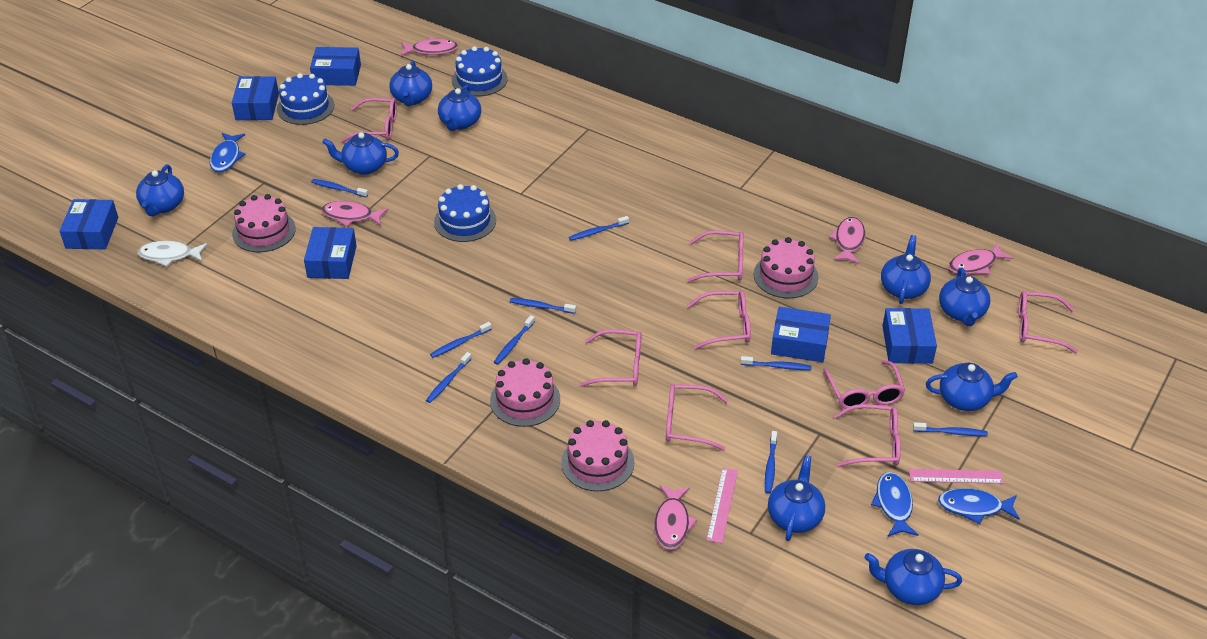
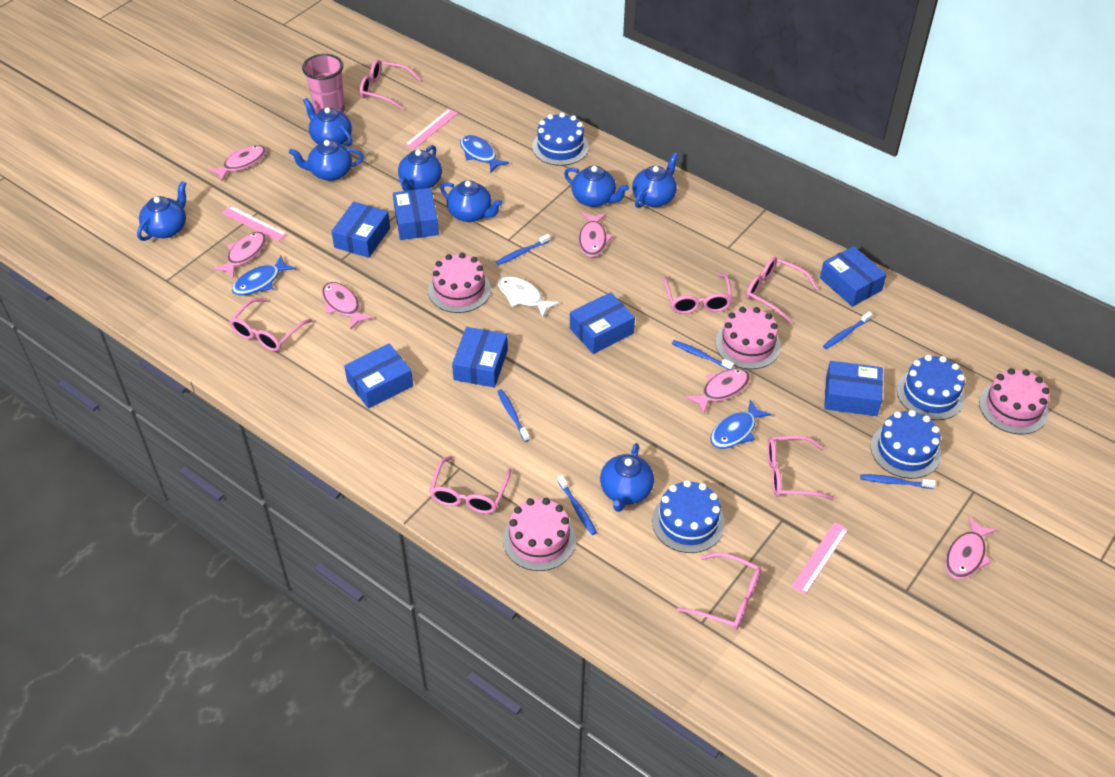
blue box: [59,199,118,249] [232,76,279,120] [304,227,357,279] [310,47,361,86] [771,307,831,362] [882,308,937,364] = 6 -> [331,202,390,258] [344,344,413,409] [393,188,439,240] [452,327,508,388] [570,292,635,354] [820,246,887,307] [824,361,883,416] = 7
blue cake: [277,73,334,125] [434,184,496,242] [452,46,507,96] = 3 -> [532,112,589,166] [652,480,725,553] [871,410,941,479] [897,355,965,420] = 4
blue teapot: [136,164,184,216] [322,132,399,175] [390,60,432,106] [438,85,481,131] [768,455,825,541] [864,549,962,605] [881,235,931,304] [926,363,1018,411] [939,267,990,326] = 9 -> [137,181,186,241] [289,140,364,181] [303,98,352,146] [398,145,442,191] [440,180,502,222] [564,166,629,207] [600,443,654,512] [632,153,678,208] = 8
blue toothbrush: [311,179,368,198] [426,352,472,403] [430,322,492,358] [494,315,535,365] [510,298,576,314] [569,216,629,241] [741,356,812,370] [765,431,777,494] [913,422,988,436] = 9 -> [496,234,550,265] [497,389,530,442] [558,475,597,535] [672,340,734,370] [823,312,872,349] [860,474,936,489] = 6
pink cup: none = 0 -> [302,54,345,114] = 1
pink fish: [321,201,388,227] [401,37,458,56] [654,485,697,550] [829,217,865,264] [949,243,1013,275] = 5 -> [208,145,266,181] [213,232,267,278] [322,282,373,329] [579,213,613,257] [686,368,750,414] [945,516,997,579] = 6
pink glasses: [341,98,397,142] [579,329,641,387] [666,384,728,451] [687,291,751,350] [688,230,744,282] [823,360,905,409] [834,404,901,467] [1018,291,1078,353] = 8 -> [229,298,312,352] [360,59,421,110] [429,456,512,514] [664,273,732,314] [677,552,761,630] [746,257,818,324] [767,435,834,500] = 7
pink ruler: [706,468,738,543] [909,469,1004,484] = 2 -> [222,206,287,241] [405,109,458,149] [791,522,848,595] = 3

